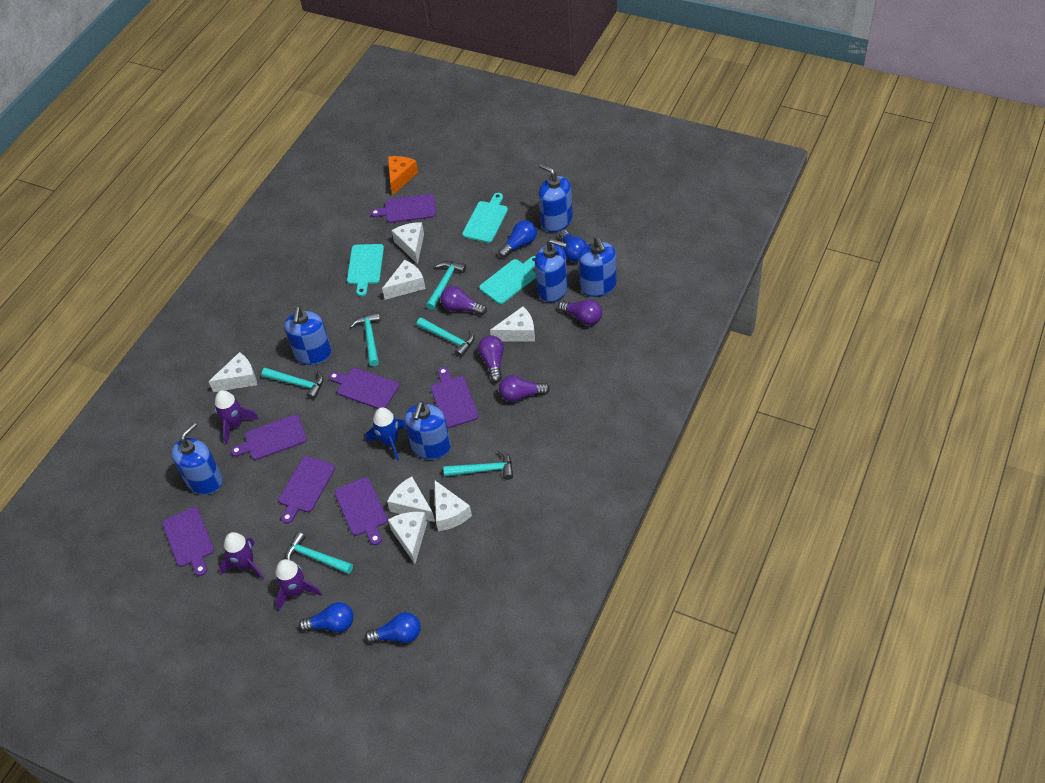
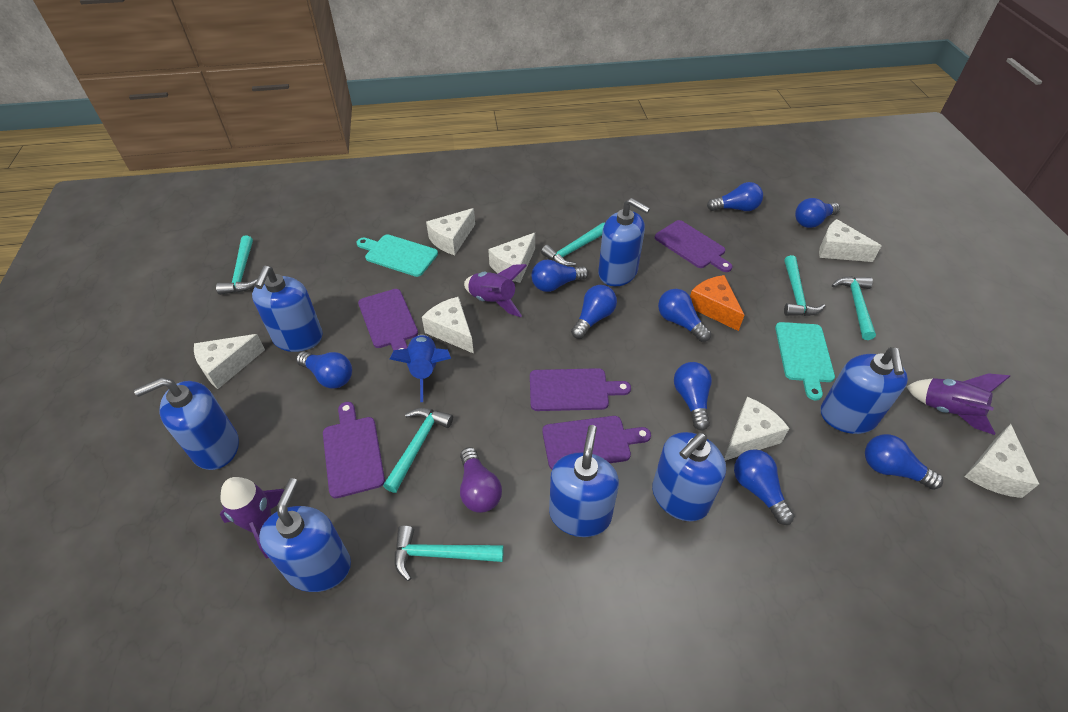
blue light bulb: [299,602,354,633] [365,612,421,643] [499,220,537,258] [559,229,587,262] = 4 -> [296,351,352,388] [532,259,589,292] [571,285,617,339] [658,289,711,342] [674,362,712,431] [707,182,763,211] [734,449,794,525] [795,198,840,228] [865,434,943,490] = 9
blue soap dispenser: [171,422,223,495] [284,307,332,365] [404,401,451,460] [535,239,568,303] [539,164,573,232] [578,237,616,297] = 6 -> [134,377,239,470] [252,266,323,352] [259,478,351,592] [549,425,619,537] [598,198,650,286] [652,432,726,521] [821,347,908,434] = 7
purple cutting board: [162,507,214,576] [231,415,307,460] [279,456,335,524] [329,368,399,409] [335,477,388,545] [370,194,436,223] [431,367,478,428] = 7 -> [323,402,385,498] [358,289,418,351] [530,368,631,411] [542,416,651,469] [655,220,733,272] = 5
purple light bulb: [441,286,487,315] [478,335,504,382] [499,375,550,402] [558,300,602,325] = 4 -> [460,447,502,513] = 1
turquoise cutting board: [347,244,384,296] [462,193,508,243] [479,256,536,304] = 3 -> [357,234,438,277] [775,322,835,401] = 2

